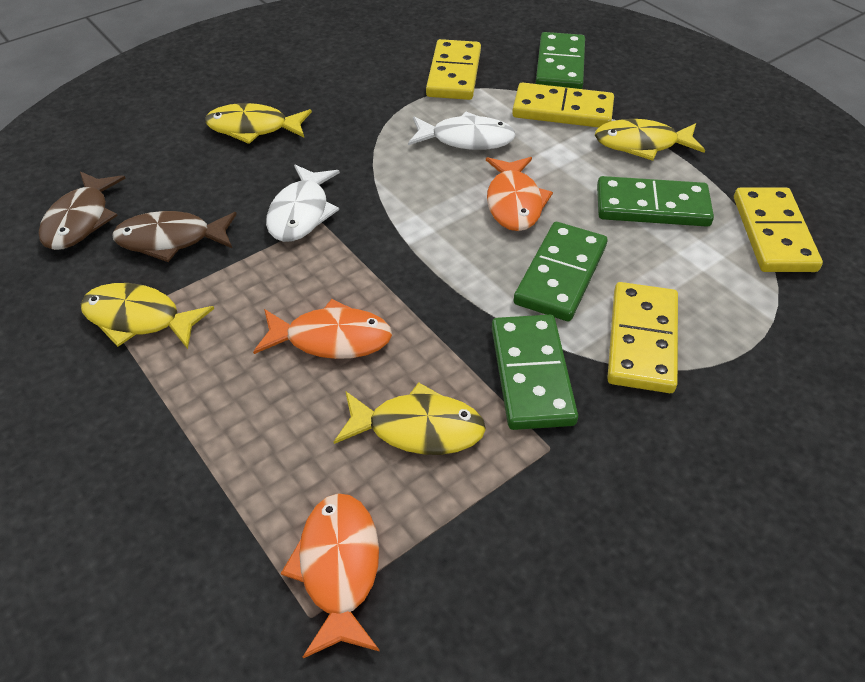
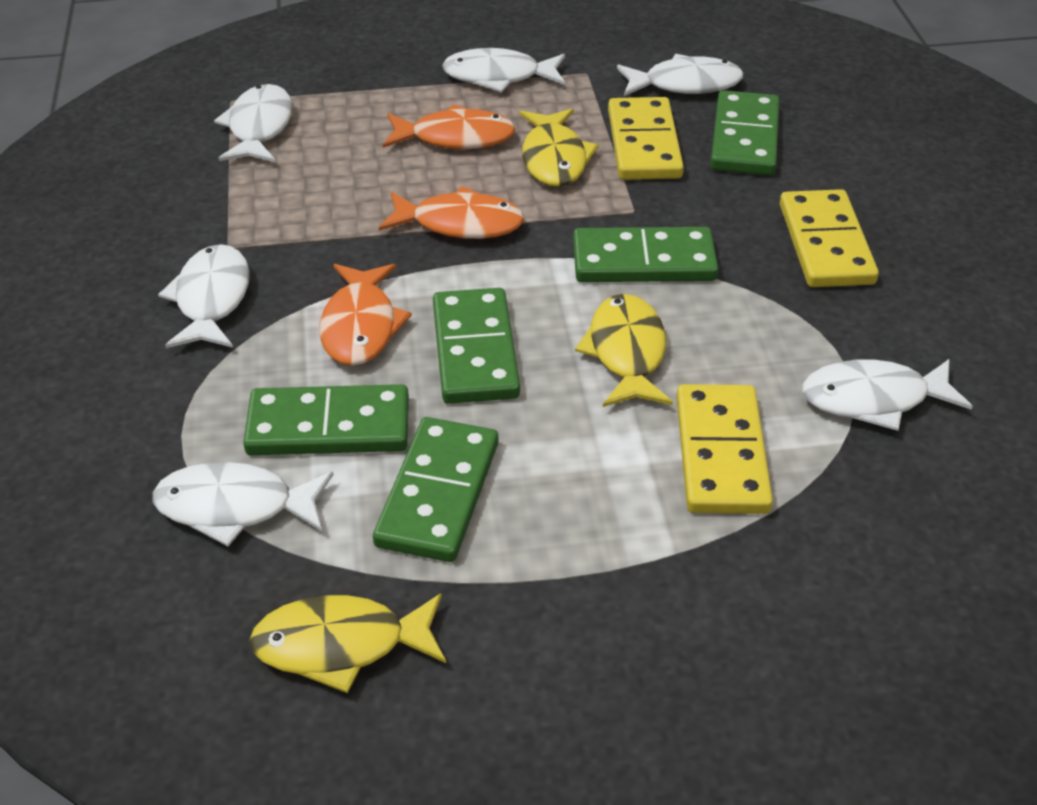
brown fish: [39,171,126,250] [112,211,237,262] = 2 -> none = 0
green domino: [492,315,578,430] [514,222,607,321] [536,32,585,89] [597,176,714,227] = 4 -> [243,384,409,455] [373,417,498,562] [433,288,520,404] [573,227,718,282] [710,90,779,175] = 5
white fish: [266,165,340,242] [408,112,516,150] = 2 -> [152,462,333,546] [158,244,250,348] [214,84,293,163] [442,48,565,92] [617,54,743,96] [802,359,973,431] = 6
yellow domino: [426,39,481,100] [512,82,614,128] [607,282,678,393] [734,188,823,272] = 4 -> [608,97,684,180] [676,384,773,514] [780,189,879,287] = 3
yellow fish: [80,283,214,349] [205,103,312,144] [334,382,486,455] [595,119,705,161] = 4 -> [249,593,446,693] [519,109,599,187] [575,294,673,407] = 3

